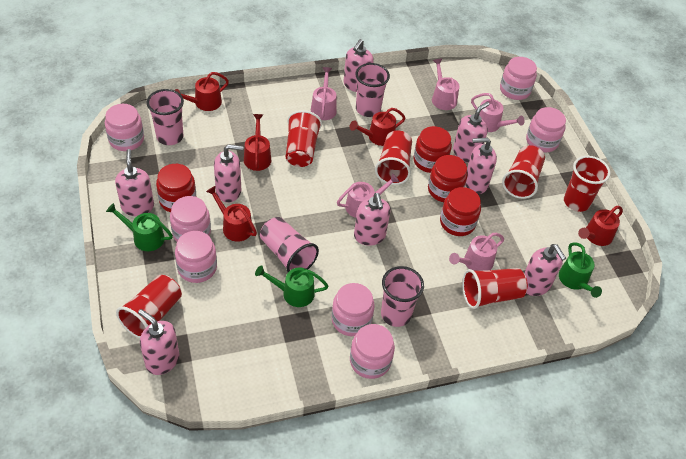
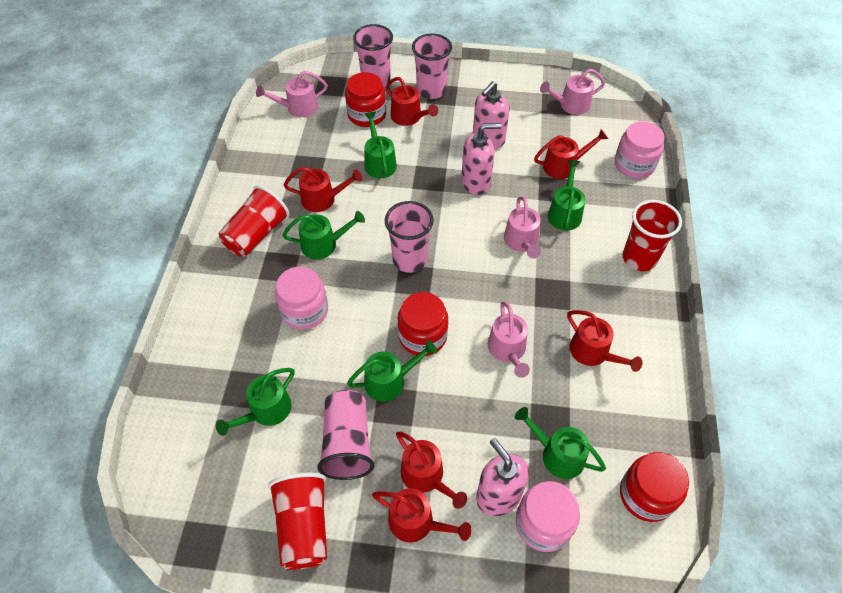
green watering can: [106,203,173,251] [255,265,329,307] [559,242,602,298] = 3 -> [216,368,295,436] [282,211,365,260] [347,340,437,402] [364,112,397,178] [515,407,606,479] [548,160,585,231] = 6
pink jar: [105,104,144,151] [170,196,211,241] [175,231,217,283] [331,283,375,336] [350,324,395,379] [500,57,537,100] [526,107,566,152] = 7 -> [275,267,328,330] [516,481,580,552] [615,121,665,178] = 3
pink soap dispenser: [115,149,154,216] [138,309,180,375] [214,144,244,203] [343,39,374,92] [354,193,390,246] [453,102,489,163] [466,138,497,194] [524,244,566,296] = 8 -> [461,123,501,195] [473,81,510,149] [476,438,529,516] = 3
pink watering can: [311,67,337,120] [337,173,399,218] [432,59,459,110] [449,233,504,270] [471,93,525,132] = 5 -> [256,71,328,117] [488,301,530,378] [504,196,541,259] [540,69,605,115] = 4
red cup: [116,275,182,338] [286,110,322,167] [375,130,412,185] [462,268,528,309] [502,145,545,199] [564,156,610,212] = 6 -> [219,185,289,257] [268,473,327,570] [623,200,682,271] = 3
red jar: [156,164,196,212] [413,126,452,173] [428,155,468,202] [440,187,481,236] = 4 -> [345,72,386,127] [397,292,448,356] [620,452,689,522] = 3
red watering can: [175,72,229,111] [206,186,257,242] [244,114,271,171] [350,108,406,146] [578,206,623,246] = 5 -> [284,167,362,212] [372,488,472,543] [386,77,438,126] [396,432,467,509] [534,129,608,179] [567,310,642,372] = 6

